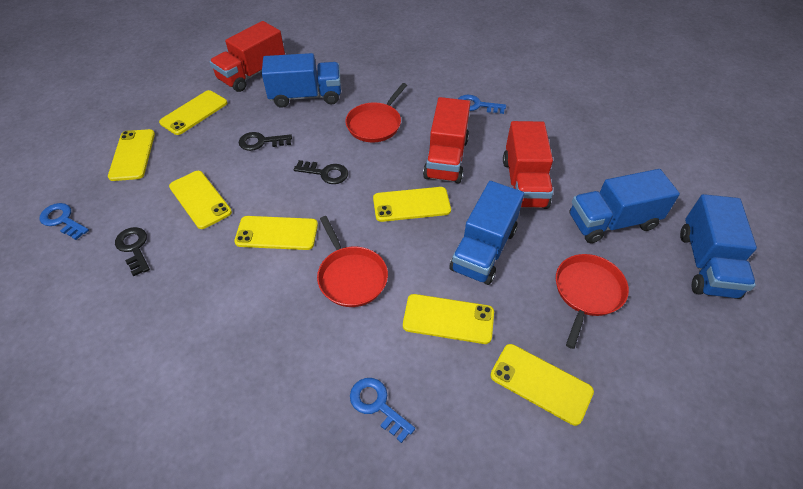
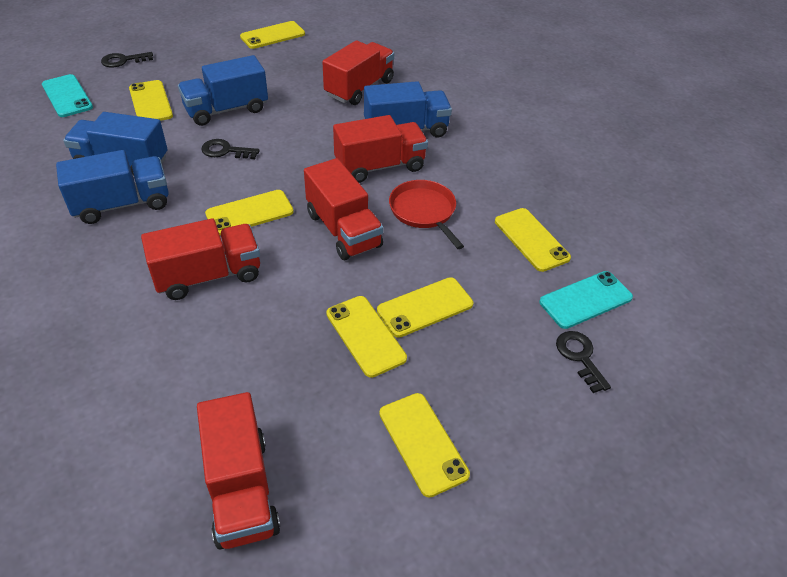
blue key: [40,203,89,240] [350,378,415,443] [458,95,506,114] = 3 -> none = 0
red pan: [317,216,388,307] [345,83,407,143] [556,254,629,349] = 3 -> [389,180,464,249] = 1
red truck: [209,21,285,92] [423,97,470,183] [503,121,553,209] = 3 -> [141,218,260,300] [197,392,280,550] [304,158,383,260] [322,40,394,105] [333,115,428,183] = 5
turquoise phone: none = 0 -> [42,74,93,117] [539,271,633,329] = 2

